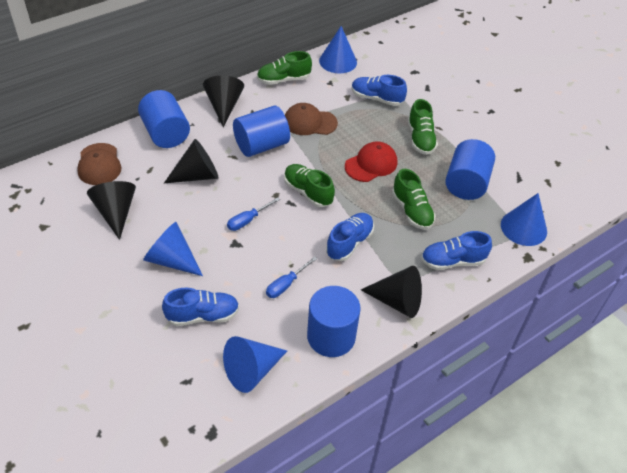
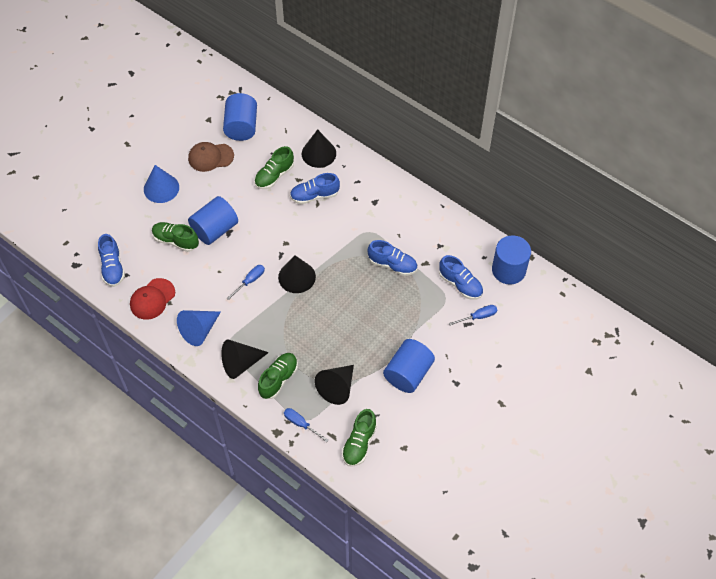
blue cone: [143,222,203,276] [223,336,287,393] [319,26,357,73] [501,193,547,246] = 4 -> [144,165,179,203] [177,310,221,346] = 2
blue screwdriver: [227,197,280,231] [266,256,317,298] = 2 -> [226,265,265,300] [284,408,329,442] [449,305,497,326] = 3
brown cap: [77,143,122,185] [285,103,338,135] = 2 -> [188,142,234,172] = 1

